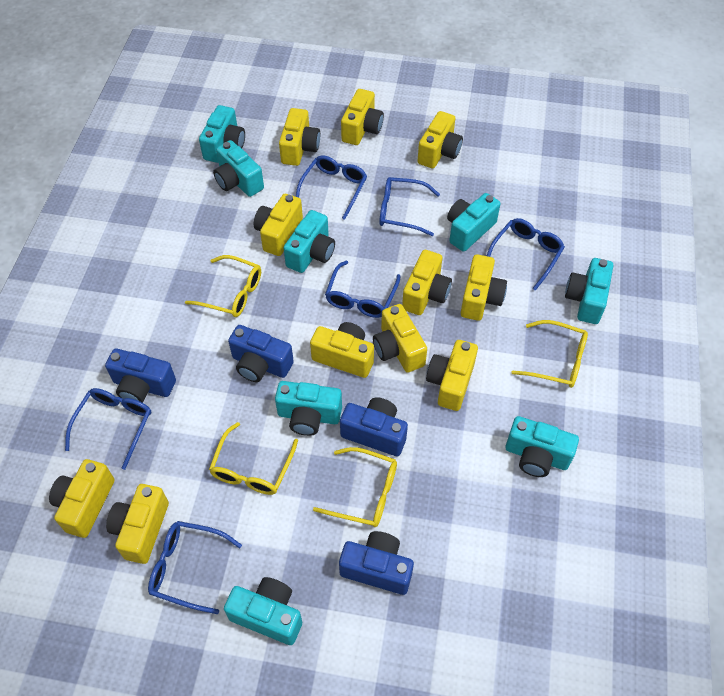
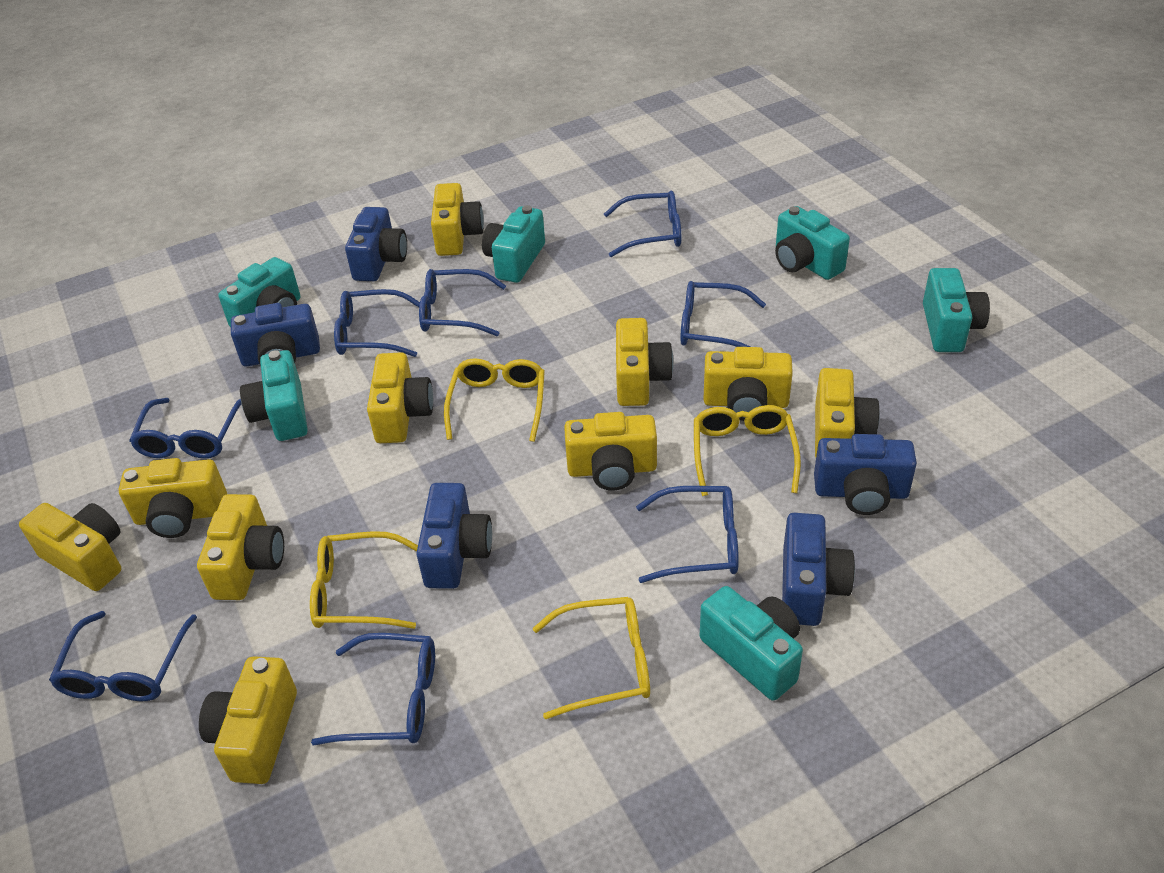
blue camera: [105,349,176,403] [228,325,294,382] [339,531,414,595] [340,397,408,456] = 4 -> [231,303,320,367] [345,207,407,281] [416,483,492,589] [782,513,855,626] [814,434,917,515] = 5
blue glasses: [65,388,151,470] [148,521,242,614] [296,155,367,220] [325,261,400,318] [379,177,440,236] [487,218,565,291] = 6 -> [49,611,197,701] [129,398,242,458] [311,633,435,745] [334,289,420,357] [419,269,506,336] [604,191,681,257] [636,486,739,583] [680,281,766,347] = 8
turquoise camera: [199,105,245,163] [213,140,264,197] [224,577,302,645] [275,381,342,436] [284,210,335,273] [447,193,501,252] [505,416,579,477] [565,258,613,324] = 8 -> [218,257,300,327] [240,350,308,441] [482,205,545,283] [700,586,803,701] [775,206,850,280] [923,268,990,352] = 6
yellow camera: [49,459,115,538] [106,484,169,564] [254,194,303,256] [279,108,320,166] [310,322,374,378] [341,89,384,145] [373,304,427,373] [402,250,452,315] [418,111,463,169] [426,340,478,411] [461,254,507,321] = 11 -> [19,503,121,591] [119,458,227,538] [197,494,284,600] [199,656,297,784] [367,352,433,443] [431,183,484,256] [564,412,657,491] [616,318,674,406] [704,347,793,421] [815,368,880,457] = 10

